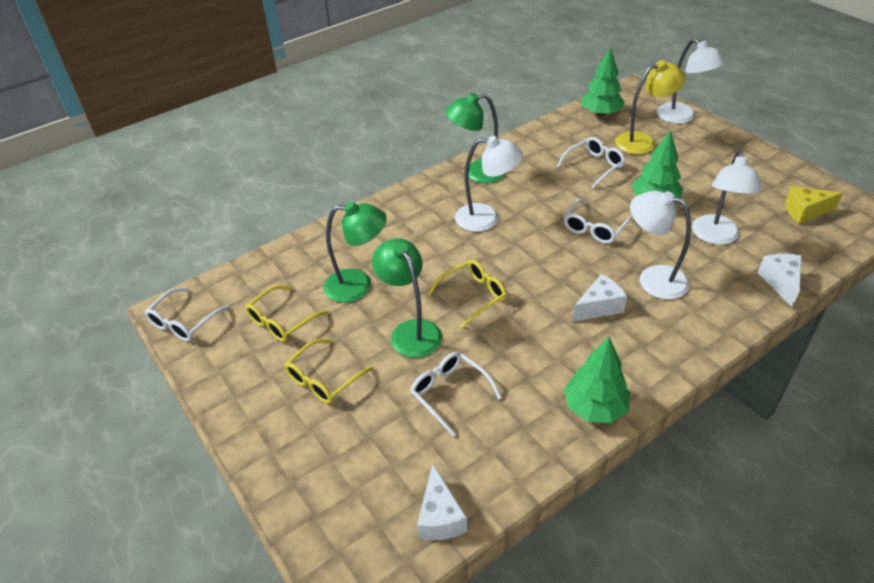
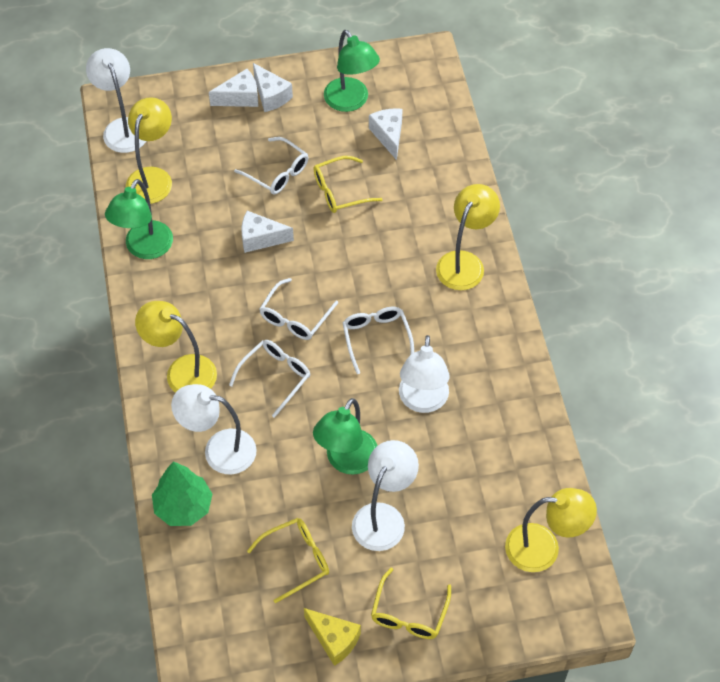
green tree: [564,337,630,423] [581,47,625,116] [632,130,683,198] = 3 -> [152,461,213,526] = 1
white cheese: [417,464,467,540] [572,274,627,322] [758,254,802,307] = 3 -> [209,69,258,107] [241,211,294,253] [253,63,293,112] [369,108,403,160] = 4
yellow lamp: [615,60,686,154] = 1 -> [126,97,172,204] [135,301,217,393] [436,184,500,290] [505,488,597,572] = 4

